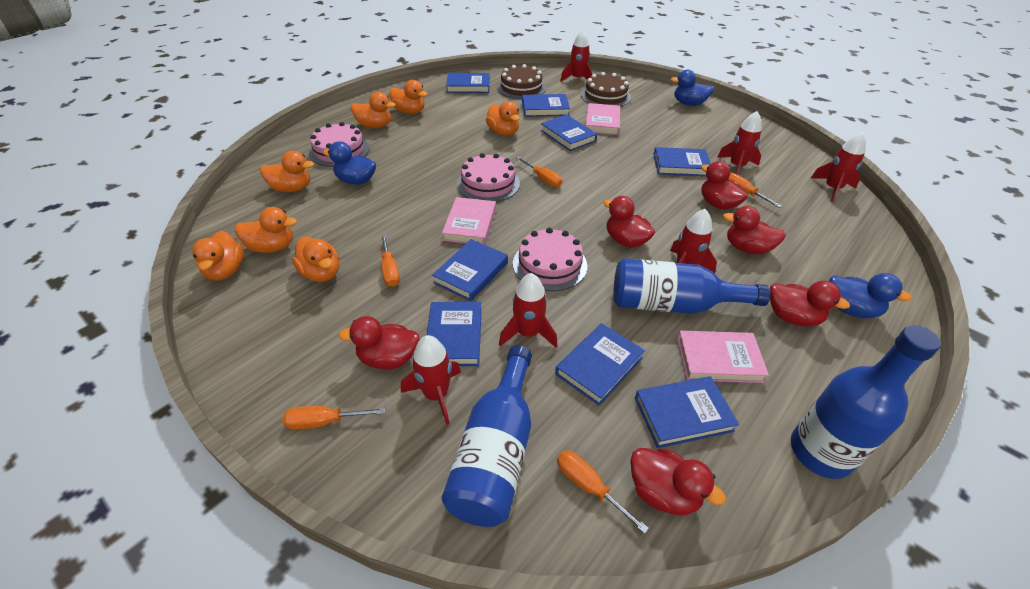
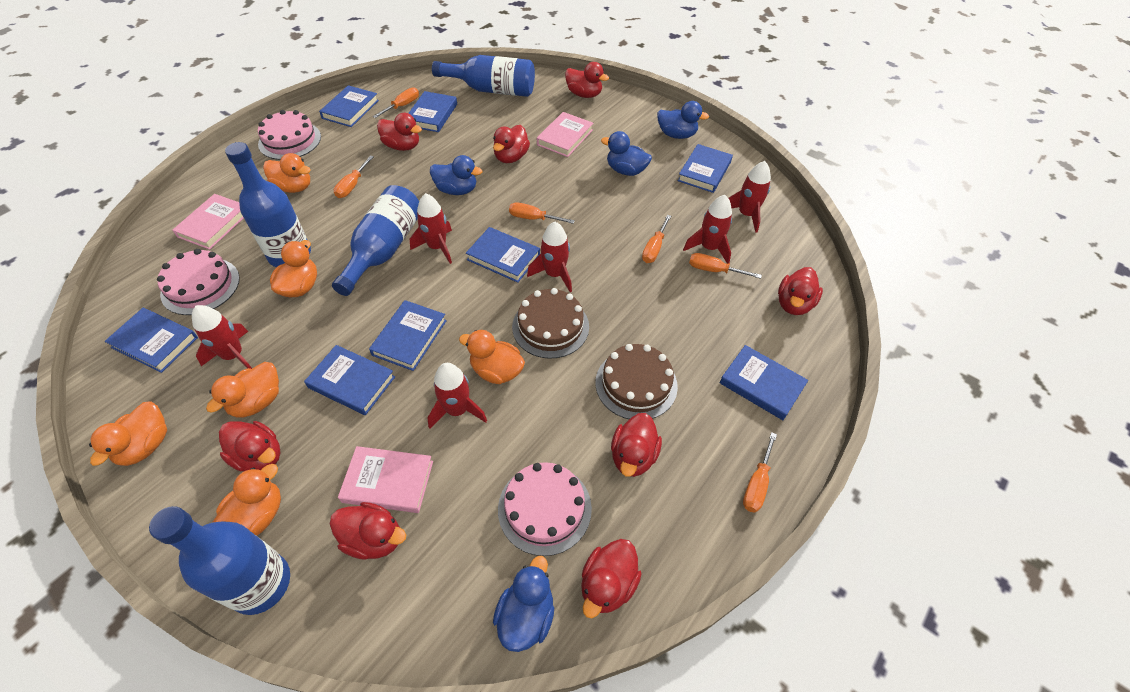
blue bottle: [441,345,532,527] [613,258,771,314] [791,325,941,479] = 3 -> [149,506,290,615] [225,142,311,267] [332,185,419,296] [432,55,535,97] = 4
blue duck: [323,141,376,185] [670,70,714,106] [829,273,912,318] = 3 -> [430,155,482,195] [493,556,554,652] [601,131,652,176] [657,101,709,139] = 4
orange duck: [192,231,244,281] [235,207,297,253] [260,151,314,192] [292,236,339,282] [351,92,396,128] [389,80,427,114] [486,101,520,136] = 7 -> [89,402,167,466] [206,362,279,418] [212,464,281,536] [263,153,311,193] [270,240,317,297] [459,330,525,384] = 6
orange screwdriver: [283,406,385,430] [381,234,400,287] [517,156,562,187] [557,450,649,534] [728,173,782,208] = 5 -> [334,155,374,198] [373,87,419,118] [509,202,575,224] [642,215,671,263] [689,253,762,279] [743,432,777,513] = 6
red duck: [338,316,420,370] [603,196,655,248] [630,448,726,515] [701,161,748,210] [723,206,786,254] [770,281,850,327] = 6 -> [219,421,281,472] [330,502,406,560] [377,113,422,151] [493,125,530,163] [565,62,609,98] [581,539,642,618] [611,413,662,477] [778,267,823,315] = 8

